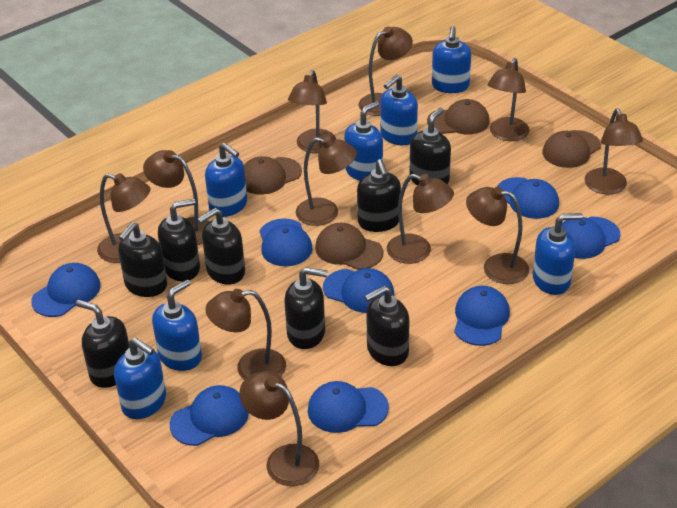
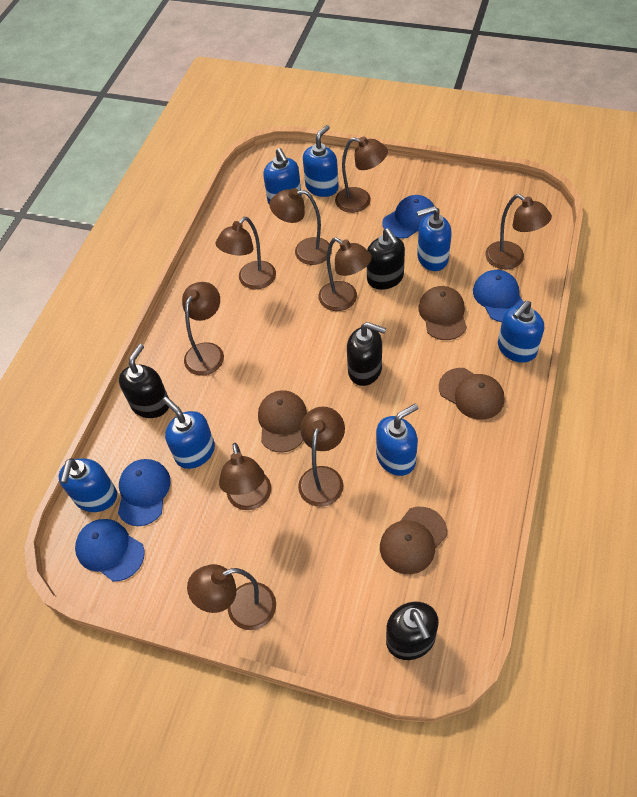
black soap dispenser: [76,300,130,388] [118,222,167,297] [158,199,200,282] [197,208,245,285] [284,267,328,349] [357,159,401,232] [364,286,409,366] [409,108,451,185] = 8 -> [119,344,169,418] [347,322,386,386] [367,228,405,290] [386,602,439,660] = 4
blue cap: [31,263,101,317] [169,385,249,446] [259,218,313,266] [308,381,389,433] [323,268,394,313] [454,286,510,346] [497,177,559,219] [561,217,620,259] = 8 -> [75,519,145,581] [118,459,171,526] [382,195,434,239] [473,270,524,322] = 4
brown lamp: [97,173,151,263] [143,150,209,245] [205,289,286,380] [239,371,319,486] [288,70,336,153] [296,136,357,226] [359,26,413,116] [387,174,454,264] [466,187,529,284] [488,58,530,141] [584,108,643,194] = 11 -> [182,282,224,376] [187,564,276,630] [216,217,276,289] [219,443,271,510] [269,188,332,265] [298,407,345,507] [318,237,372,311] [335,136,388,213] [485,194,552,269] = 9

